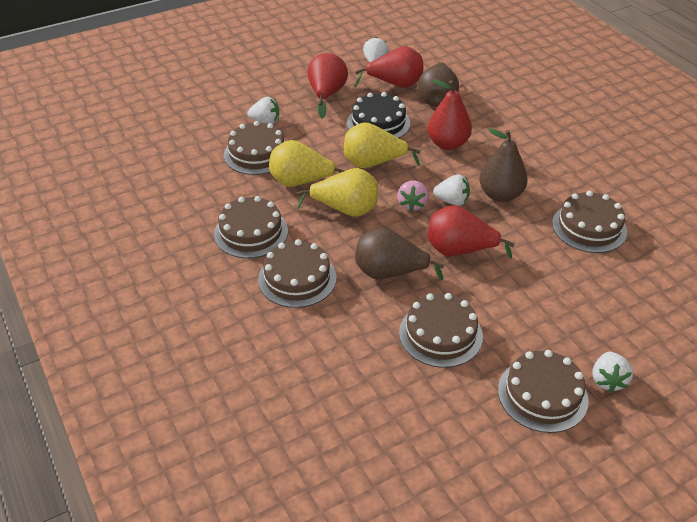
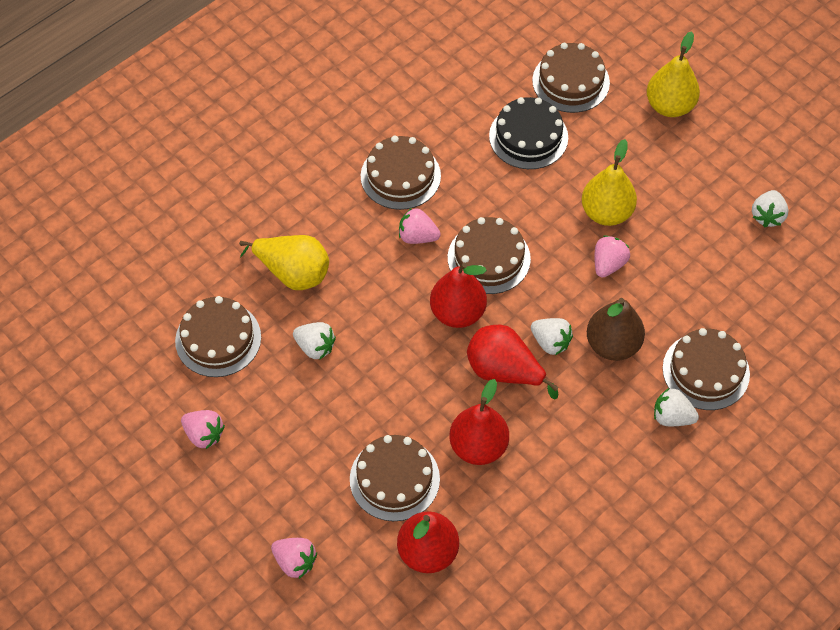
brown pear: [355,227,444,281] [417,62,459,107] [479,128,528,202] = 3 -> [587,298,645,361] = 1
pink strawberry: [397,180,429,212] = 1 -> [181,410,225,449] [271,538,317,579] [399,208,441,244] [595,235,630,278] = 4

